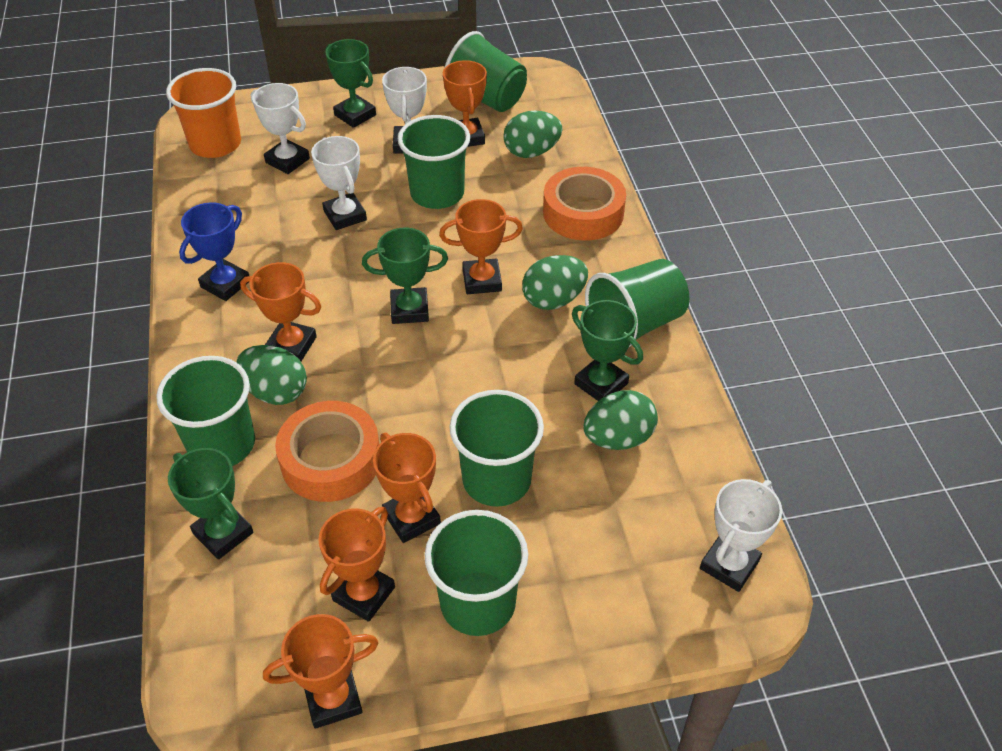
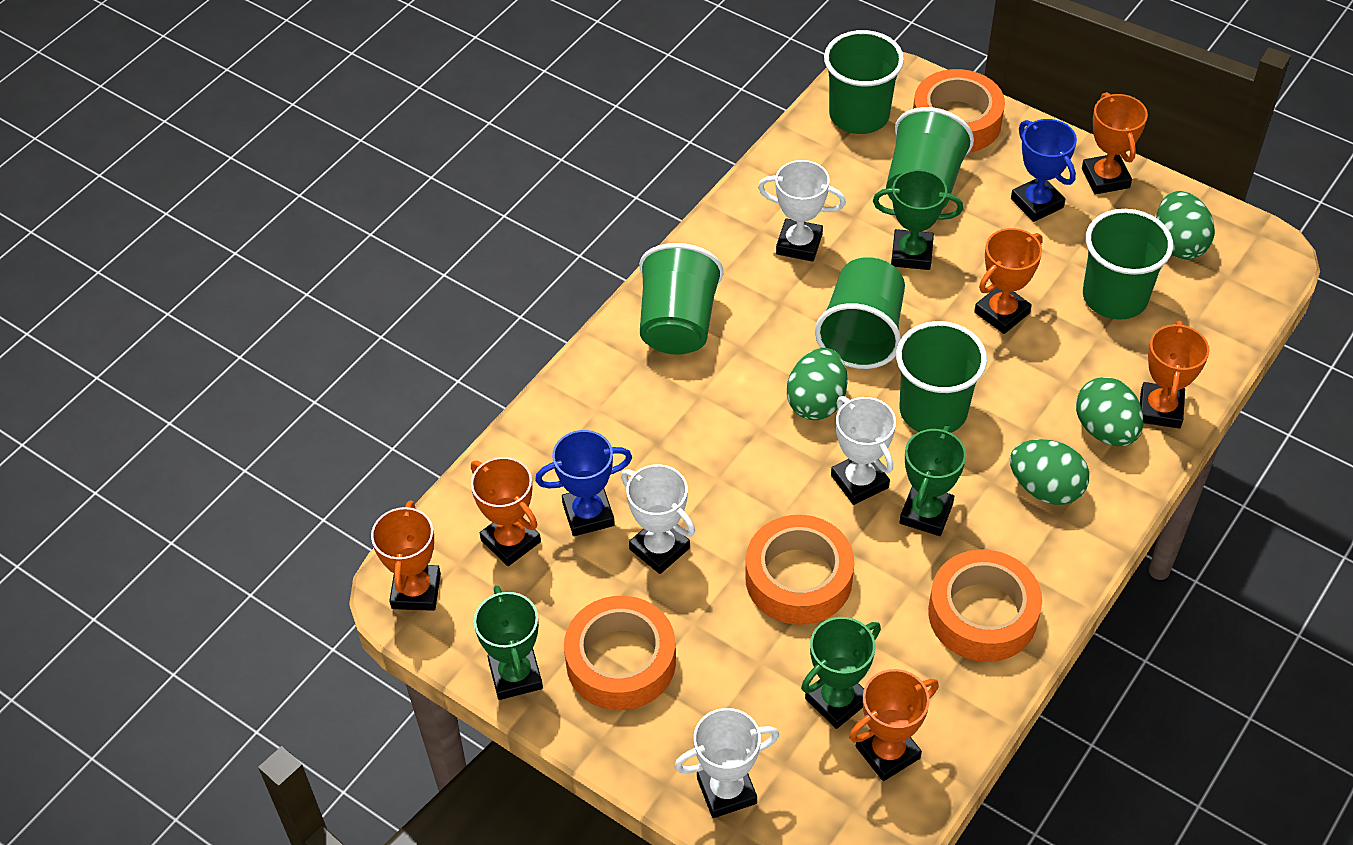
blue trophy: [179,202,249,301] = 1 -> [535,430,632,536] [1011,119,1077,222] = 2
orange cup: [166,68,241,158] = 1 -> none = 0
orange tape: [275,401,379,502] [543,167,626,241] = 2 -> [564,596,676,710] [745,515,854,625] [913,69,1005,153] [928,549,1042,662] = 4

